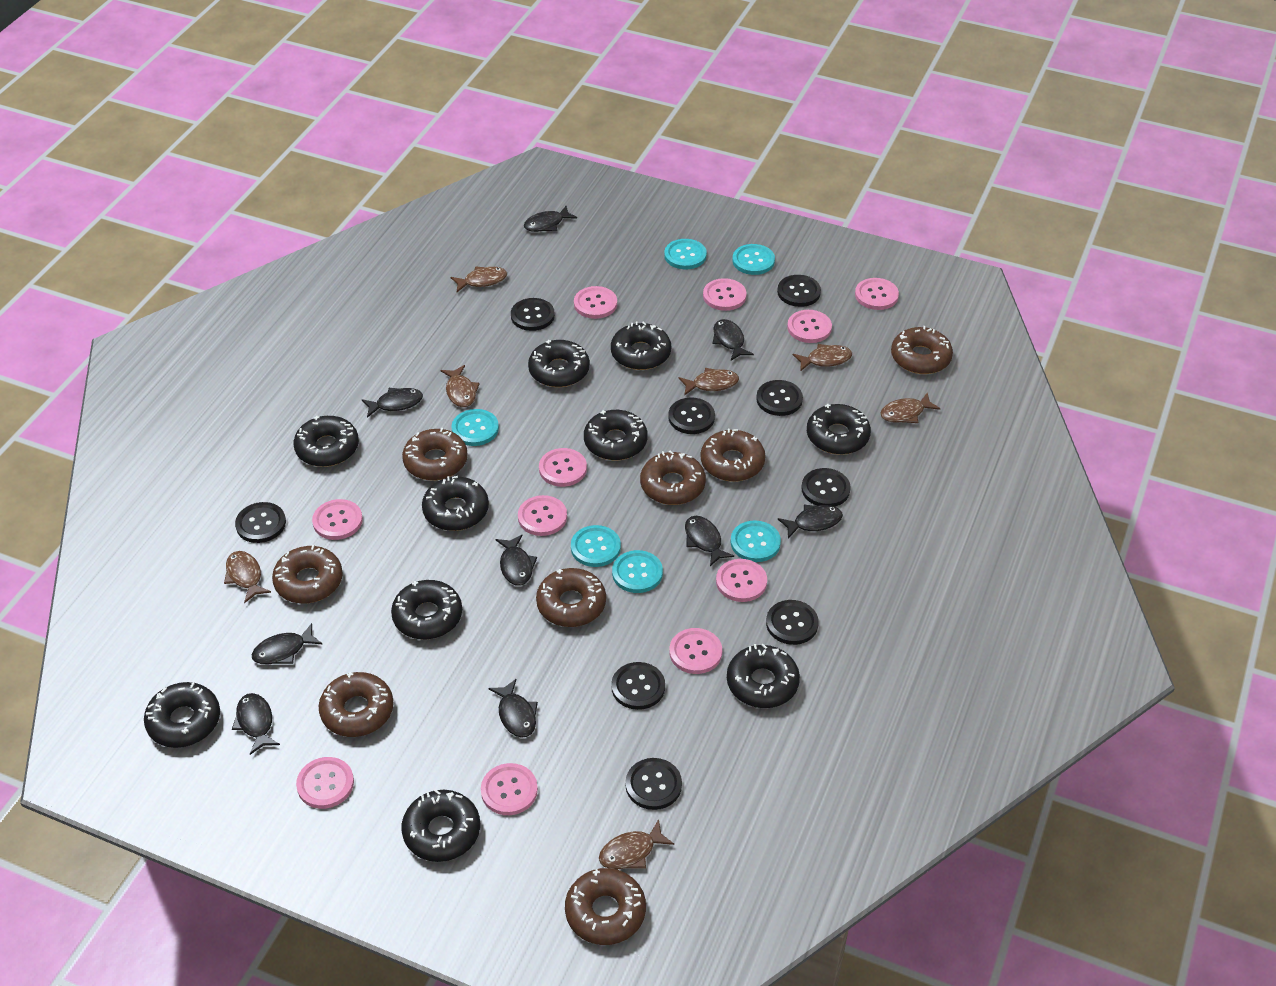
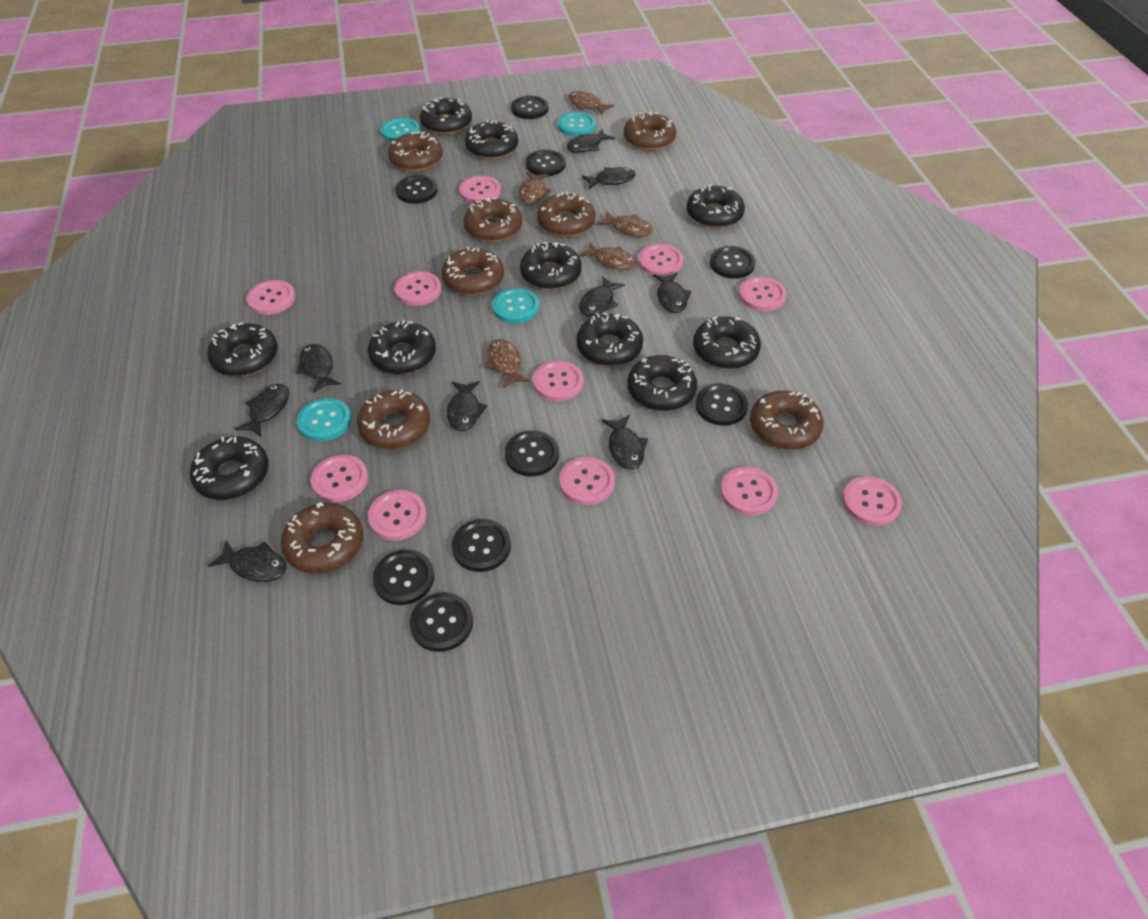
brown fish: [224,551,271,603] [440,365,480,407] [450,266,507,292] [599,819,674,869] [679,368,739,396] [793,344,852,372] [880,393,940,423] = 7 -> [485,339,529,388] [519,172,551,205] [569,91,614,115] [579,242,637,270] [596,211,653,237] = 5
turquoise button: [452,409,499,446] [571,525,621,567] [612,550,663,593] [664,239,707,269] [731,520,781,562] [732,244,775,275] = 6 -> [297,398,351,441] [381,118,420,142] [492,288,539,324] [558,112,596,137] = 4

